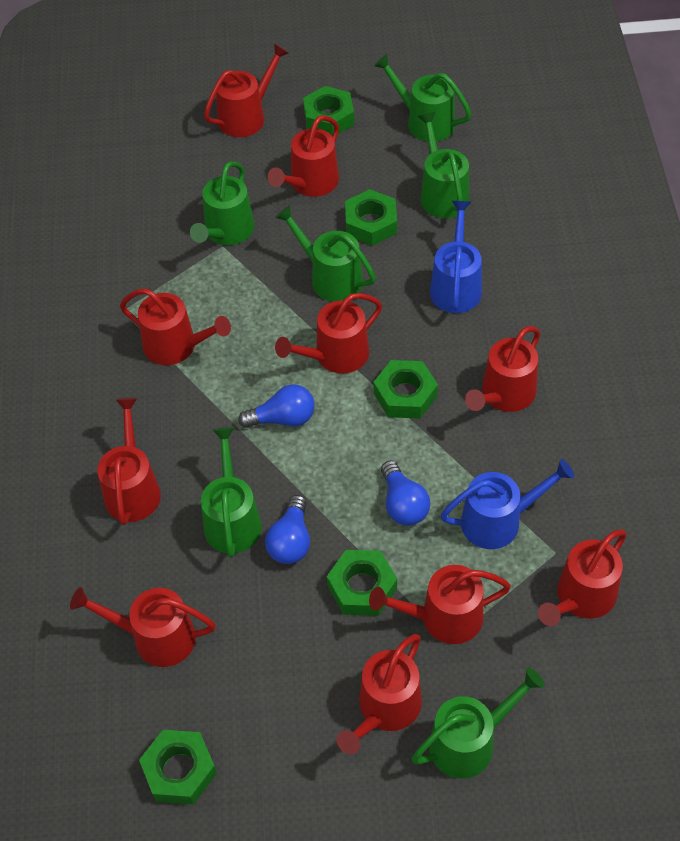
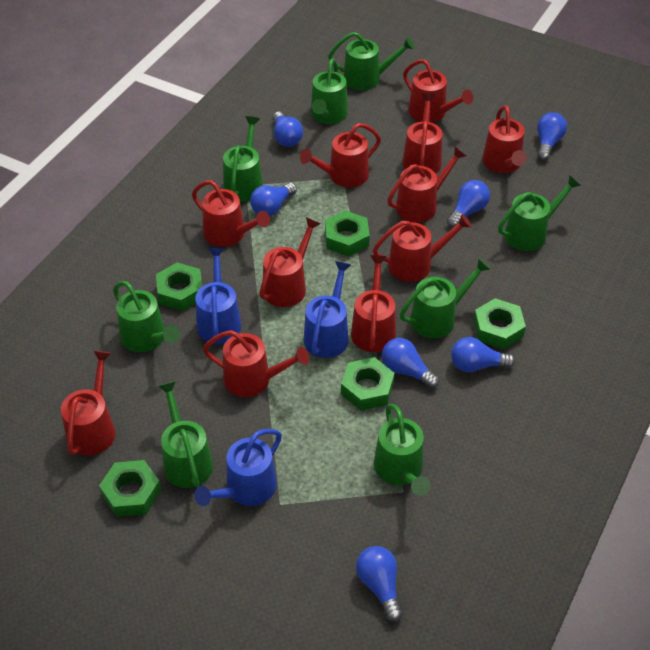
blue light bulb: [238,384,315,428] [265,495,310,564] [381,460,430,526] = 3 -> [250,183,297,216] [273,112,303,147] [356,546,403,622] [382,338,440,388] [447,180,490,228] [451,337,515,372] [537,112,567,161] = 7
blue watering can: [430,201,482,313] [441,459,574,549] = 2 -> [194,429,282,506] [195,248,241,344] [304,261,351,358] = 3
green watering can: [190,161,254,245] [201,427,262,558] [275,205,376,302] [374,54,471,141] [411,667,545,778] [417,112,469,218] = 6 -> [113,281,180,352] [158,381,213,488] [223,116,263,202] [311,58,348,124] [328,32,415,90] [374,404,431,496] [400,258,491,338] [498,175,581,251] = 8
red watering can: [70,587,216,667] [97,398,161,525] [120,288,231,365] [204,43,289,137] [268,115,339,197] [275,293,382,374] [337,634,422,754] [369,565,511,644] [465,326,540,412] [538,529,627,626] = 10 -> [61,350,115,456] [192,180,270,247] [203,330,309,397] [259,217,320,307] [300,123,381,187] [351,255,396,352] [373,214,472,282] [387,147,466,222] [403,59,473,123] [403,93,443,173] [482,105,527,173] = 11

